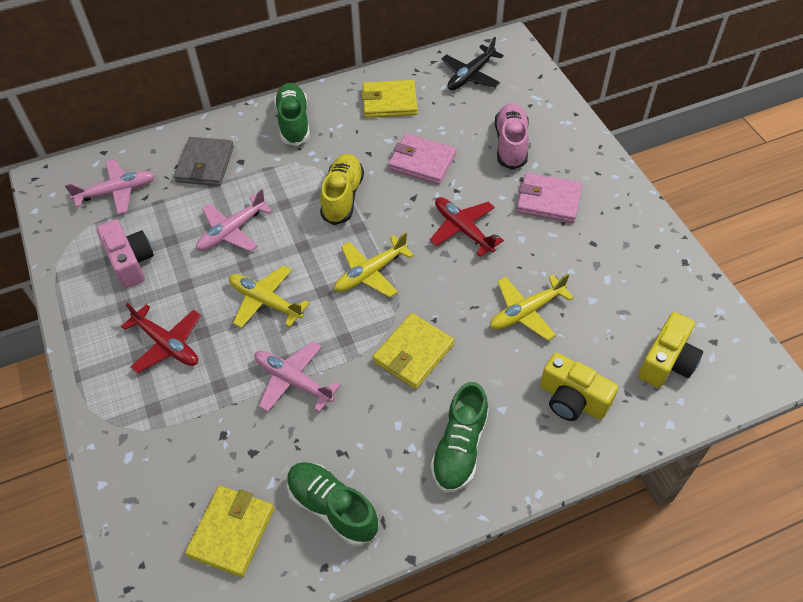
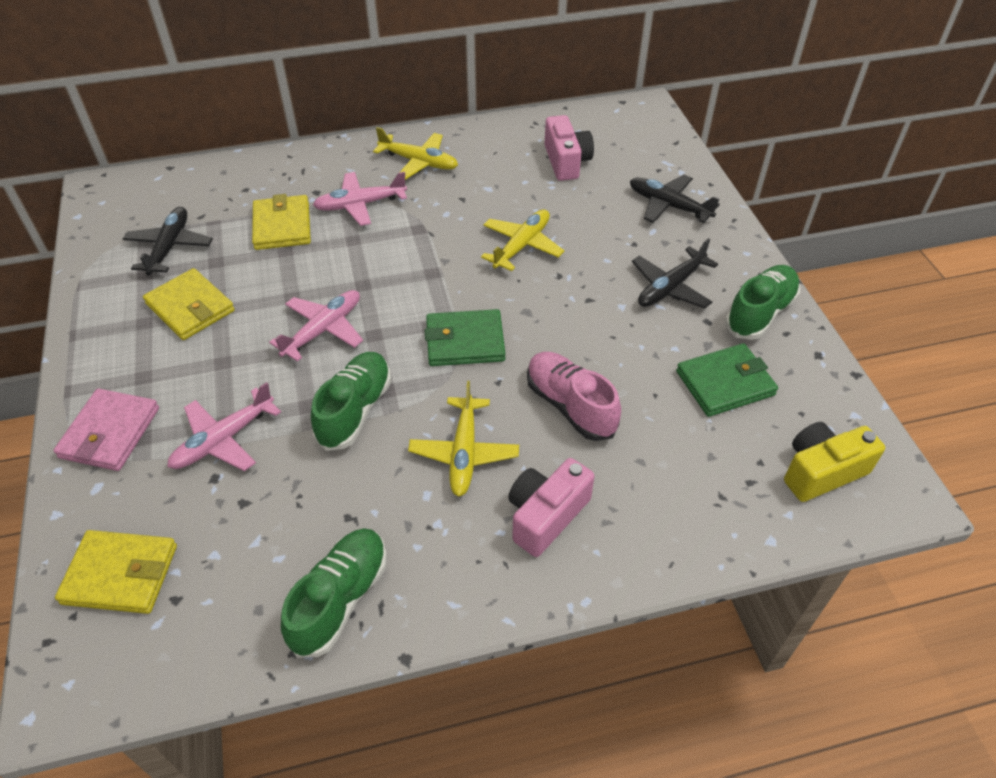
black plane: [441,37,504,90] = 1 -> [123,207,213,275] [630,175,720,223] [632,238,718,308] = 3
green wallet: none = 0 -> [425,309,505,366] [676,343,778,417] = 2
grey wallet: [174,137,234,186] = 1 -> none = 0
pink camera: [97,219,154,288] = 1 -> [508,458,595,557] [545,115,594,181] = 2
pink wallet: [388,134,457,185] [517,173,582,223] = 2 -> [53,389,159,471] = 1
red plane: [121,303,201,373] [430,197,504,257] = 2 -> none = 0
yellow camera: [540,353,618,421] [638,312,703,388] = 2 -> [784,422,885,502] = 1
yellow shoe: [320,154,364,225] = 1 -> none = 0

